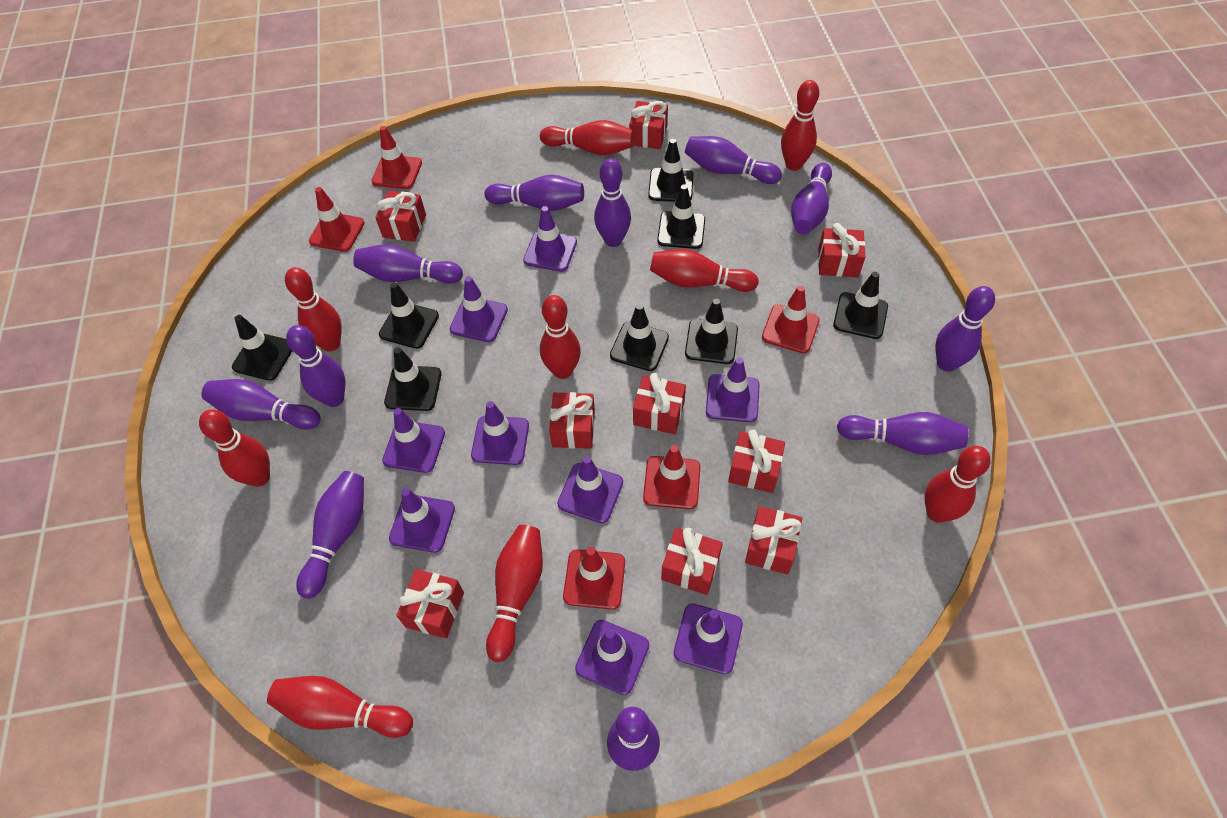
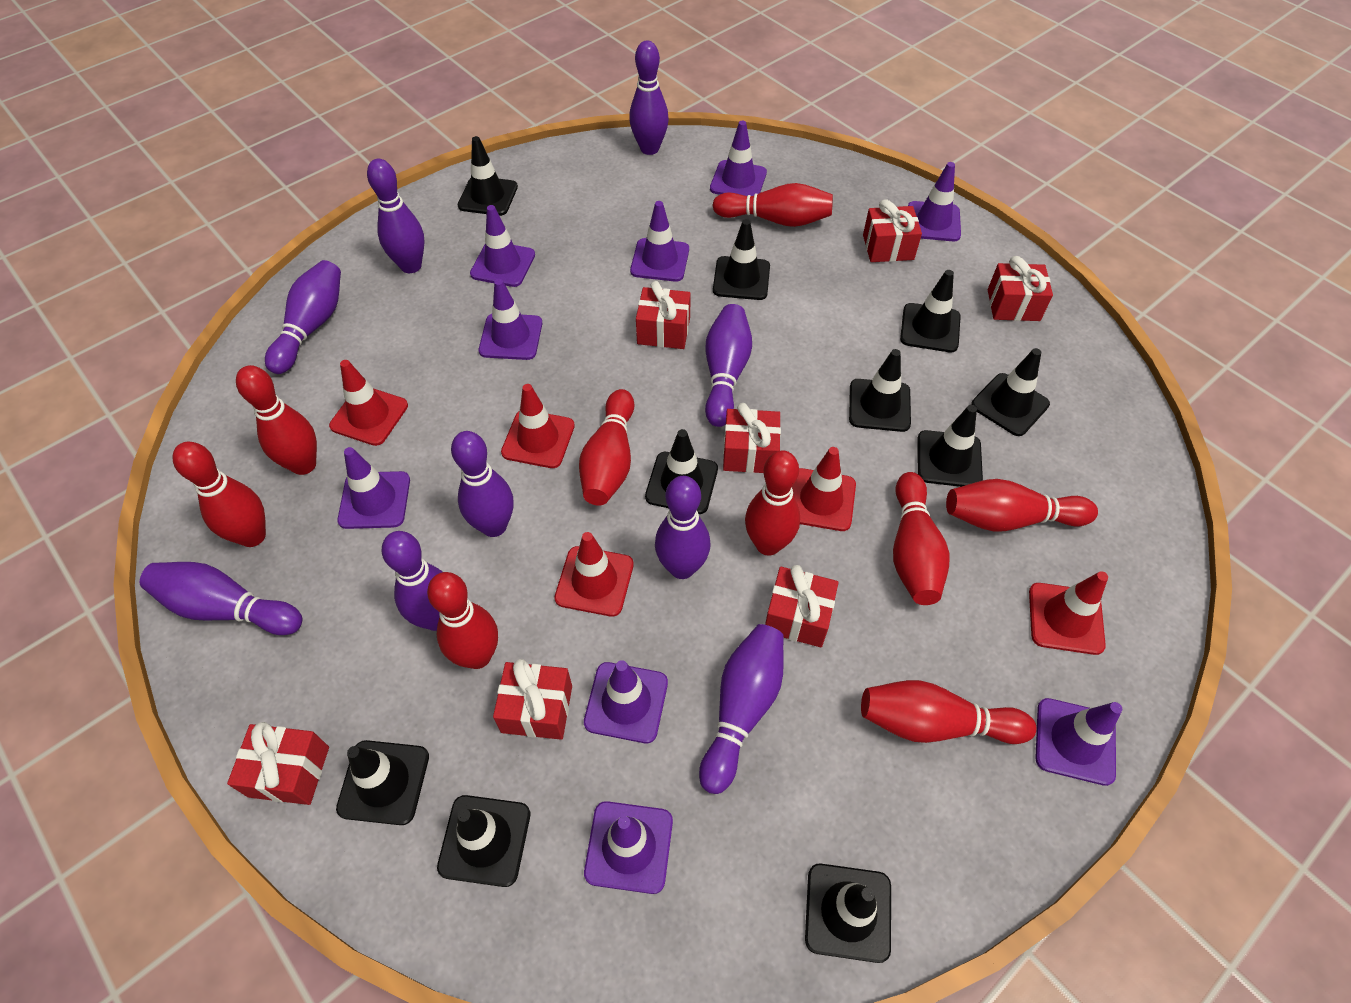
black traffic cone: [232,315,292,381] [379,282,439,349] [384,347,441,411] [610,304,669,371] [648,139,693,202] [657,184,705,249] [685,299,738,364] [833,272,888,339] = 8 -> [336,740,429,825] [437,795,530,887] [458,136,518,216] [645,429,718,514] [713,219,770,300] [805,864,891,963] [849,349,911,432] [900,270,961,352] [917,405,983,487] [971,348,1050,436] = 10
purple bowling pin: [201,379,321,429] [286,325,345,407] [296,471,364,598] [353,244,463,283] [484,175,584,211] [594,158,631,247] [607,707,660,771] [685,136,782,184] [791,163,832,234] [837,412,968,455] [935,286,995,372] = 11 -> [140,562,303,635] [265,260,341,374] [367,159,425,273] [382,531,443,631] [451,431,513,537] [629,40,669,155] [655,476,711,579] [699,624,784,794] [705,304,752,427] = 9
red gift: [375,190,426,242] [396,569,464,639] [549,392,595,449] [629,101,668,149] [633,373,686,434] [661,527,723,595] [728,430,785,493] [745,506,802,574] [818,223,865,277] = 9 -> [227,722,329,805] [493,659,572,740] [636,281,691,349] [723,403,781,473] [765,565,839,647] [863,199,922,262] [988,256,1053,321] = 7

